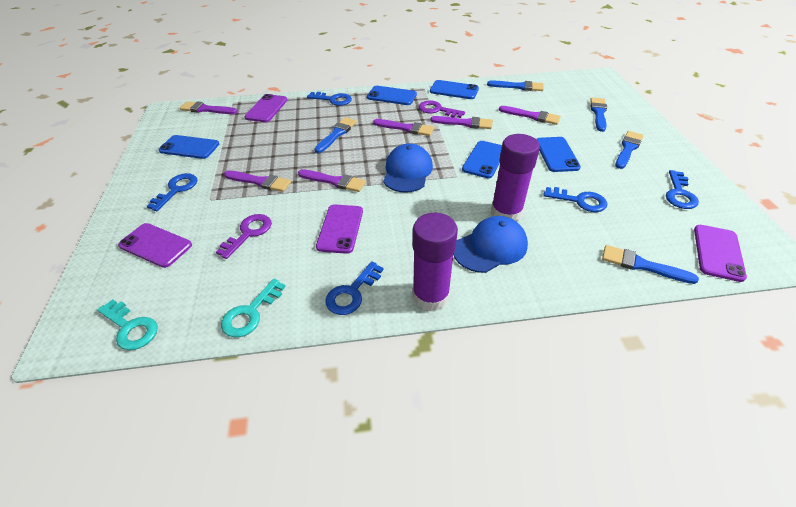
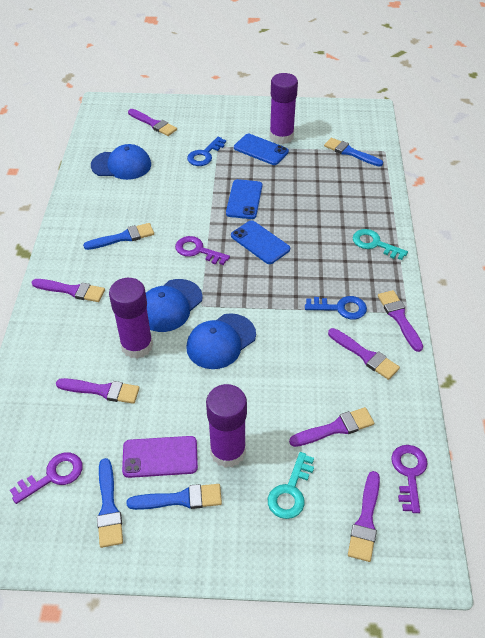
blue brush: [315,117,357,153] [487,81,544,91] [590,98,607,132] [602,245,699,284] [615,131,644,169] = 5 -> [83,223,154,250] [97,458,123,548] [127,484,222,510] [324,138,383,167] = 4
blue cap: [383,143,433,193] [453,216,528,273] = 2 -> [91,144,151,180] [146,279,203,332] [186,313,256,369] = 3
blue key: [147,173,197,211] [307,92,352,106] [325,261,383,315] [543,187,608,212] [666,170,699,209] = 5 -> [187,137,226,166] [305,296,367,320] = 2
blue phone: [159,135,219,159] [367,86,417,105] [430,80,479,99] [462,141,502,178] [536,137,581,172] = 5 -> [226,179,262,219] [231,220,290,264] [234,134,289,165] = 3
purple brush: [180,102,237,114] [224,170,291,192] [298,169,366,192] [373,119,434,136] [430,116,493,129] [499,106,561,125] = 6 -> [31,279,105,302] [56,378,140,404] [128,109,177,136] [289,407,374,447] [328,328,400,380] [348,471,380,562] [378,290,423,352] = 7
purple glue stick: [412,213,458,312] [491,134,540,221] = 2 -> [109,278,153,359] [206,384,247,468] [270,73,298,144] = 3
purple key: [216,214,272,259] [419,100,465,118] = 2 -> [10,452,83,504] [175,236,230,265] [391,445,428,513] = 3
purple phone: [118,223,192,268] [245,94,287,122] [316,204,363,254] [694,225,747,282] = 4 -> [122,436,198,478] = 1

